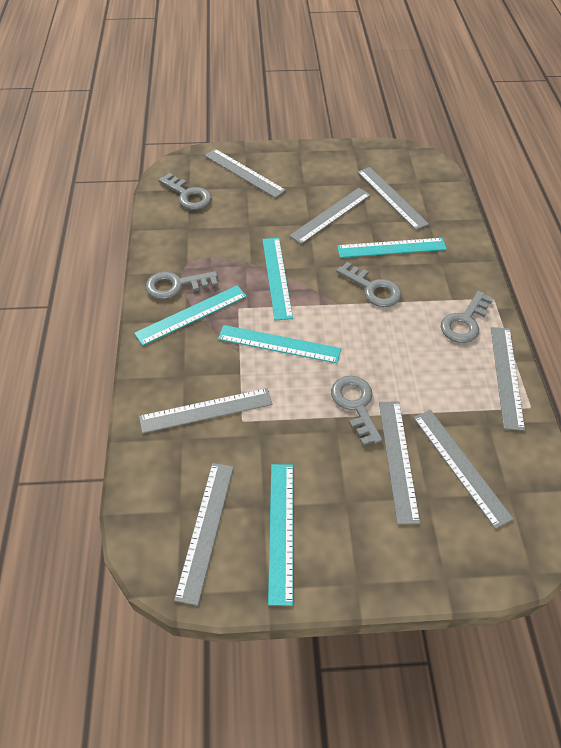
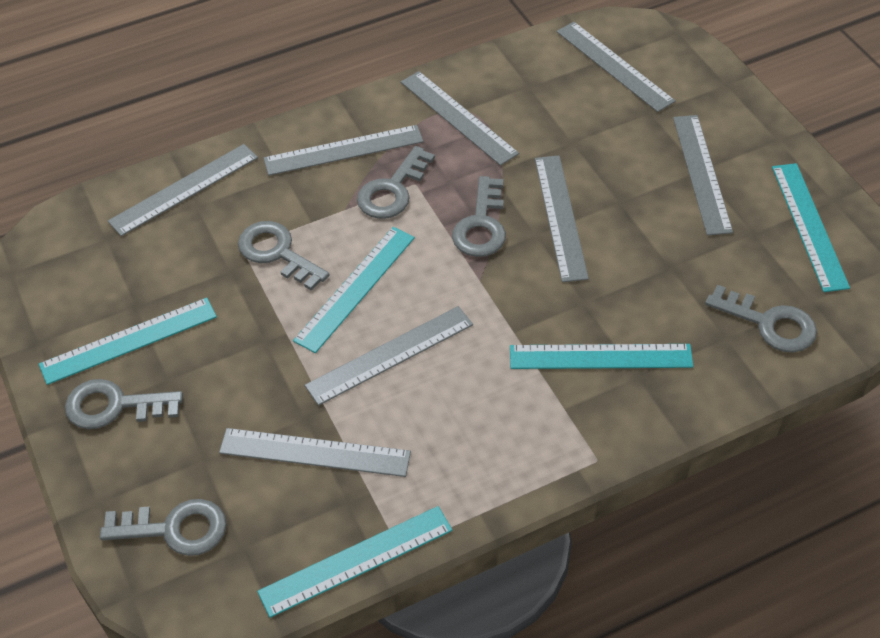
grey key: [146,271,218,299] [158,173,211,210] [331,376,382,446] [336,262,401,307] [441,291,494,343] = 5 -> [65,379,183,429] [100,499,226,556] [238,221,330,290] [357,146,435,219] [452,176,506,257] [705,285,817,352] = 6

